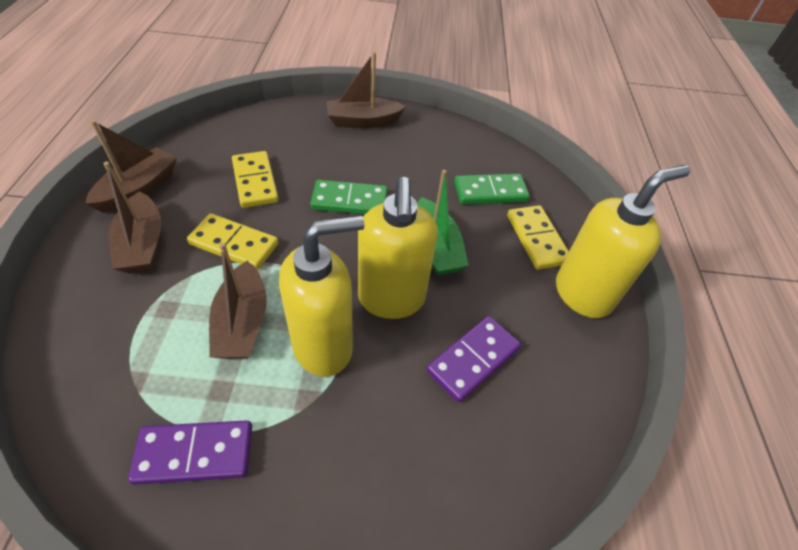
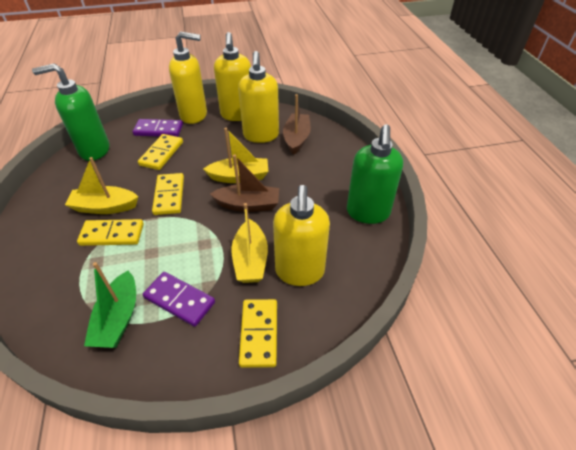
brown boat: [85,120,177,213] [103,162,162,274] [209,243,267,359] [327,52,406,128] = 4 -> [210,155,279,212] [283,94,311,155] = 2
green domino: [310,180,388,214] [454,174,530,205] = 2 -> none = 0
green soap dispenser: none = 0 -> [32,63,109,161] [347,124,403,224] = 2
yellow boat: none = 0 -> [65,157,138,214] [203,128,269,183] [231,203,268,283] = 3
yellow domino: [187,213,278,270] [232,151,279,208] [507,205,569,270] = 3 -> [77,219,144,246] [138,134,183,170] [152,173,184,215] [239,299,277,368] = 4
yellow soap dispenser: [279,215,365,377] [358,177,438,319] [556,164,690,318] = 3 -> [169,31,207,124] [214,32,251,121] [238,51,279,143] [273,185,330,286] = 4

